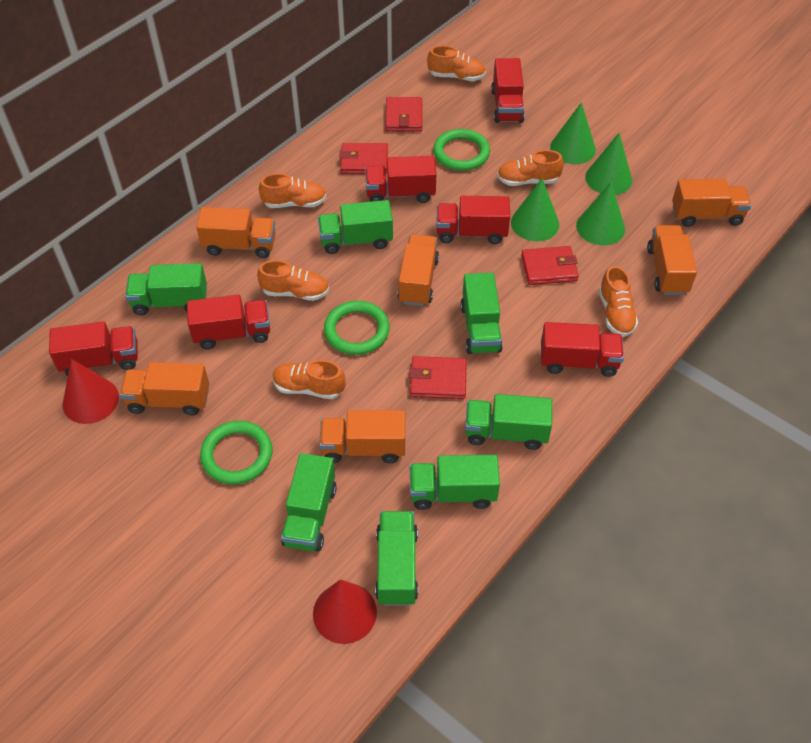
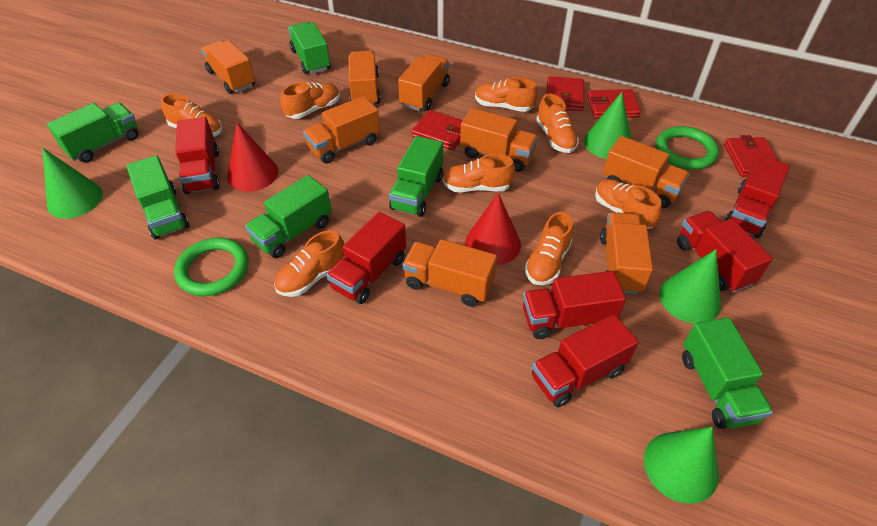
green ring: [200,421,272,484] [324,301,390,355] [433,129,490,171] = 3 -> [174,237,249,296] [656,126,719,170] = 2
green truck: [125,263,207,315] [281,453,337,551] [318,200,393,254] [375,511,418,606] [410,455,500,510] [460,273,503,354] [465,394,552,450] = 7 -> [47,103,139,163] [126,155,189,239] [245,175,332,258] [288,22,331,74] [389,136,443,217] [682,317,773,429] = 6
orange shoe: [257,260,329,301] [259,173,326,208] [272,360,346,399] [427,46,486,81] [497,150,564,186] [599,266,638,337] = 6 -> [161,93,222,137] [274,230,345,297] [280,82,340,119] [443,154,515,192] [475,77,538,112] [525,212,573,285] [536,94,579,153] [595,179,662,229] = 8
orange truck: [120,362,209,416] [196,207,276,258] [319,410,405,463] [397,234,439,306] [647,225,697,295] [672,178,751,227] = 6 -> [201,40,255,94] [303,96,380,164] [349,51,380,105] [398,55,450,111] [403,239,497,307] [460,108,538,172] [600,212,653,294] [603,136,690,208] = 8

